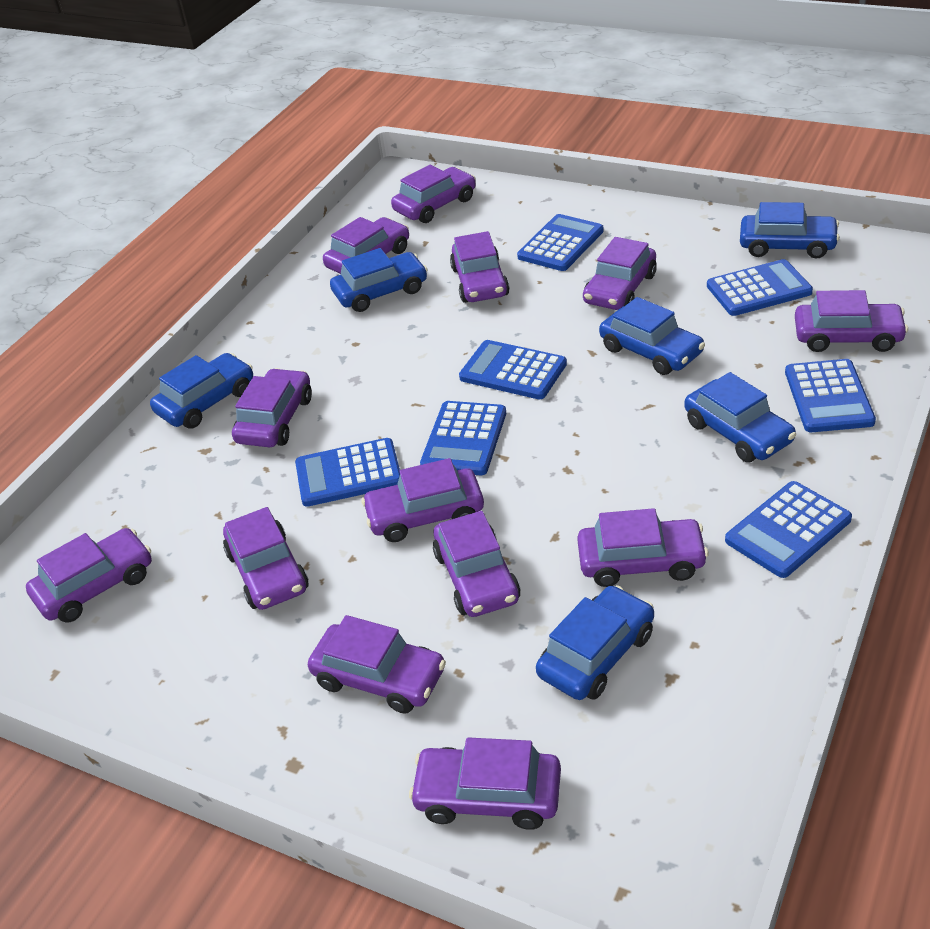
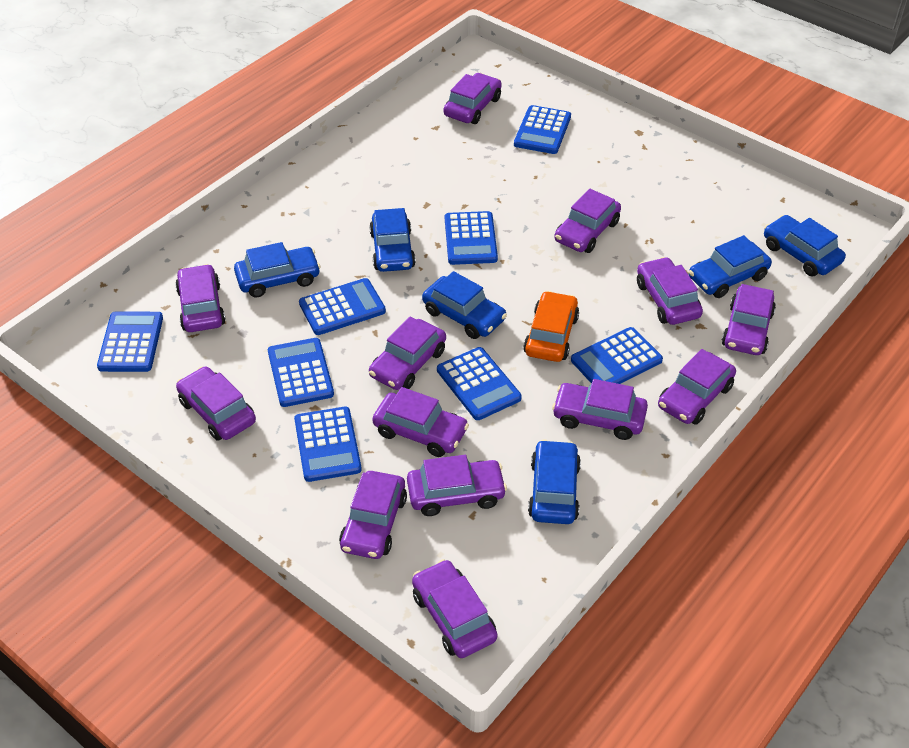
blue calculator: [295,438,400,507] [420,401,506,475] [459,340,567,399] [517,214,604,271] [707,259,813,316] [725,481,852,578] [785,359,876,432] = 7 -> [97,311,163,372] [268,338,334,407] [294,407,362,482] [299,278,386,335] [437,347,522,420] [445,211,498,265] [514,105,571,154] [571,327,663,384] = 8
orange car: none = 0 -> [523,291,579,362] = 1

